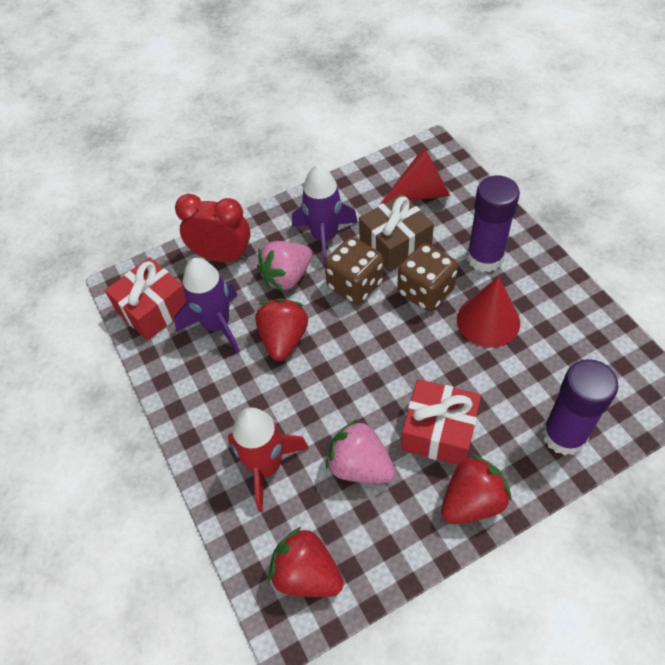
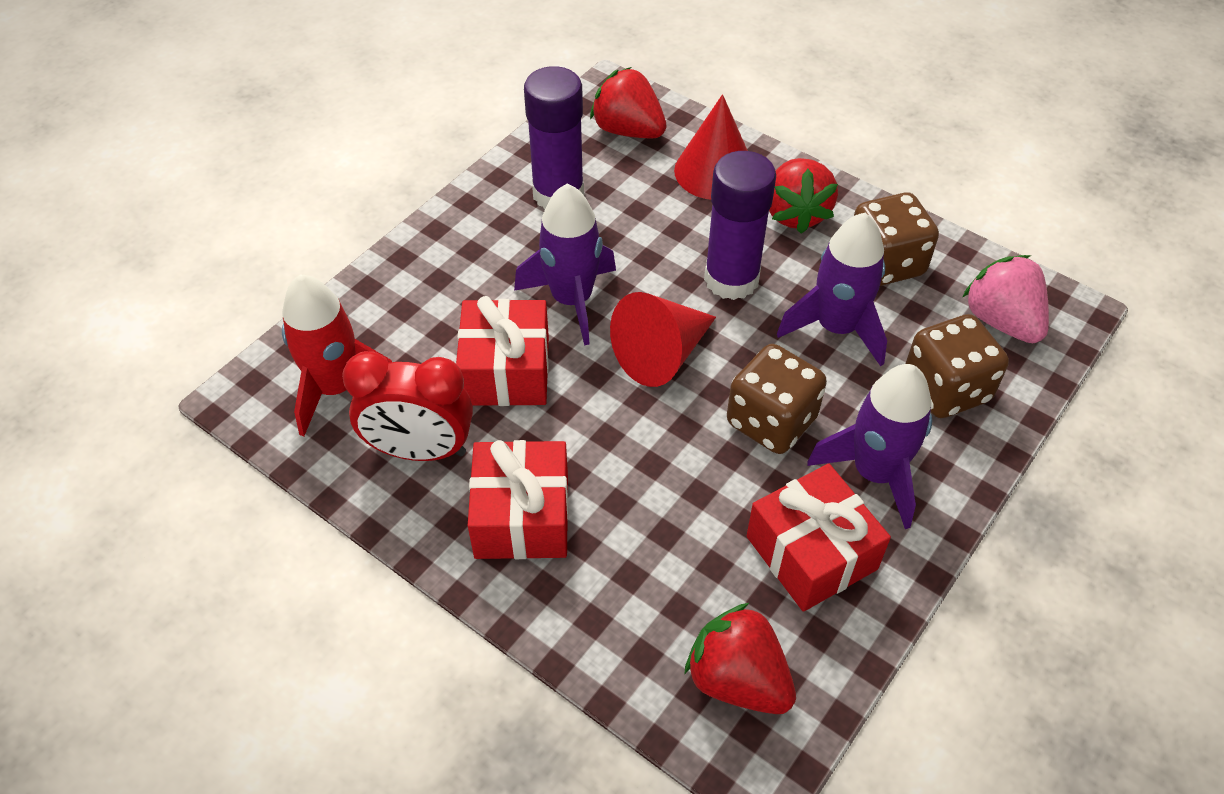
brown dice: [325,237,383,304] [397,243,458,311] = 2 -> [727,344,827,454] [854,193,939,286] [905,314,1009,418] = 3
brown gift: [359,194,434,272] = 1 -> none = 0
pink strawberry: [257,241,312,291] [326,419,395,483] = 2 -> [962,255,1049,343] = 1
purple rocket: [174,258,240,353] [292,165,358,267] = 2 -> [514,184,616,345] [777,213,887,367] [807,364,932,529] = 3
red gift: [105,257,186,341] [401,379,481,465] = 2 -> [456,296,549,406] [468,440,569,559] [747,463,891,612] = 3

